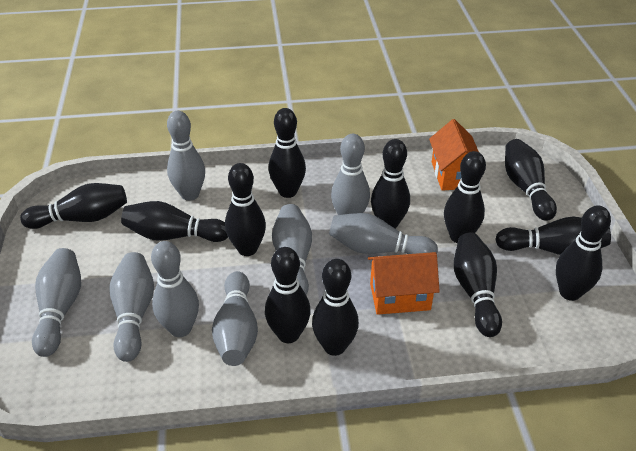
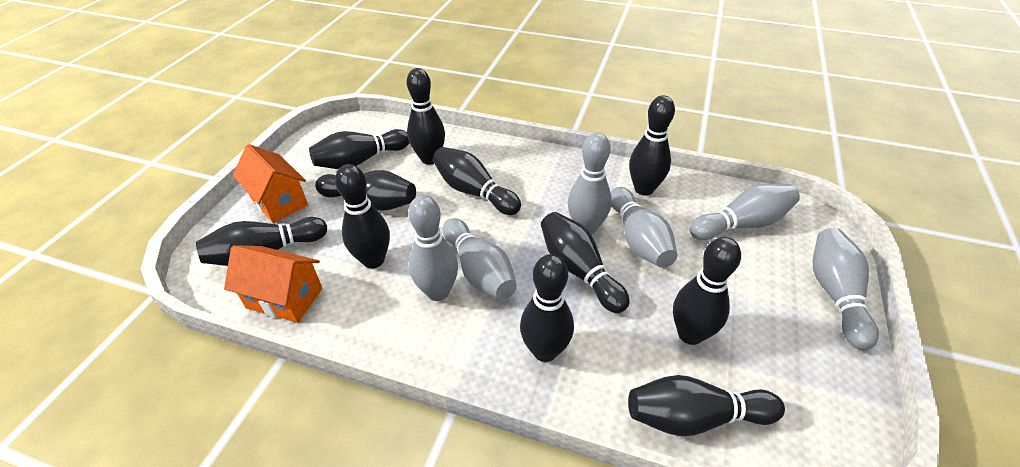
black bowling pin: [20,183,127,229] [121,201,228,242] [225,163,266,256] [265,247,311,343] [268,108,306,198] [312,259,359,356] [371,139,410,229] [444,151,486,243] [454,233,502,337] [495,217,611,255] [505,139,557,221] [556,206,611,301] = 12 -> [196,217,327,266] [309,129,409,169] [315,170,416,211] [335,164,390,268] [407,68,445,165] [433,147,521,215] [520,254,574,362] [541,212,630,313] [628,375,785,436] [629,95,675,196] [673,237,741,345] = 11
grey bowling pin: [32,248,81,357] [110,252,154,362] [151,241,199,337] [167,111,205,201] [212,271,258,366] [272,204,312,295] [329,213,438,254] [331,134,370,215] = 8 -> [408,195,458,301] [443,218,517,300] [567,133,612,235] [611,187,677,268] [690,184,800,240] [812,228,879,350] = 6

